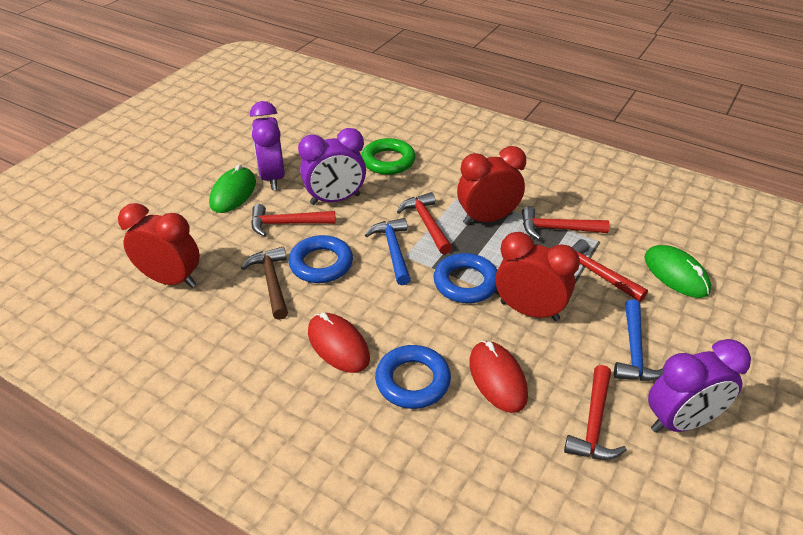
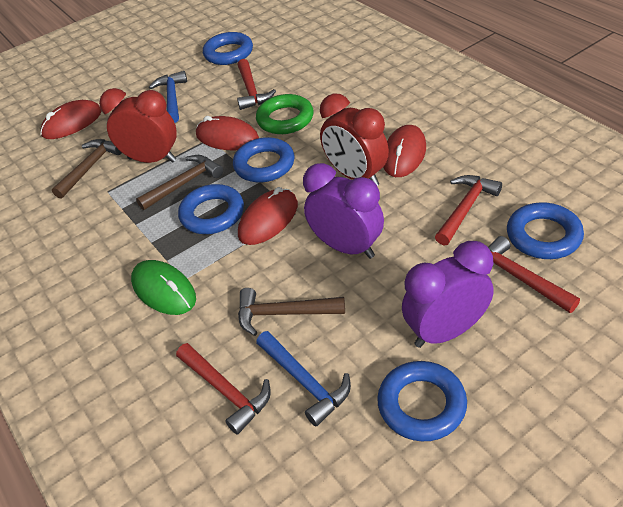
blue ring: [289,235,353,283] [375,345,451,409] [433,253,497,303] = 3 -> [178,184,244,234] [203,32,253,65] [233,137,295,182] [377,361,467,441] [507,202,584,259] = 5
brown hammer: [241,247,288,320] = 1 -> [52,139,122,199] [136,155,223,210] [238,288,345,336] = 3
green mouse: [209,164,256,213] [644,245,711,298] = 2 -> [131,260,196,315] = 1
purple clock: [250,101,285,190] [298,128,366,205] [648,339,751,433] = 3 -> [303,163,384,259] [402,241,494,348] = 2
red clock: [118,203,200,288] [457,146,526,225] [496,232,580,321] = 3 -> [99,88,177,163] [320,93,389,186] = 2
red hammer: [251,204,336,237] [397,192,452,254] [522,206,609,240] [564,365,627,460] [572,239,648,302] = 5 -> [176,343,271,435] [237,59,276,110] [435,175,502,245] [488,236,580,313] = 4
red mouse: [308,312,370,373] [469,341,528,413] = 2 -> [40,100,102,139] [196,116,259,151] [238,187,298,245] [383,125,426,177] = 4

